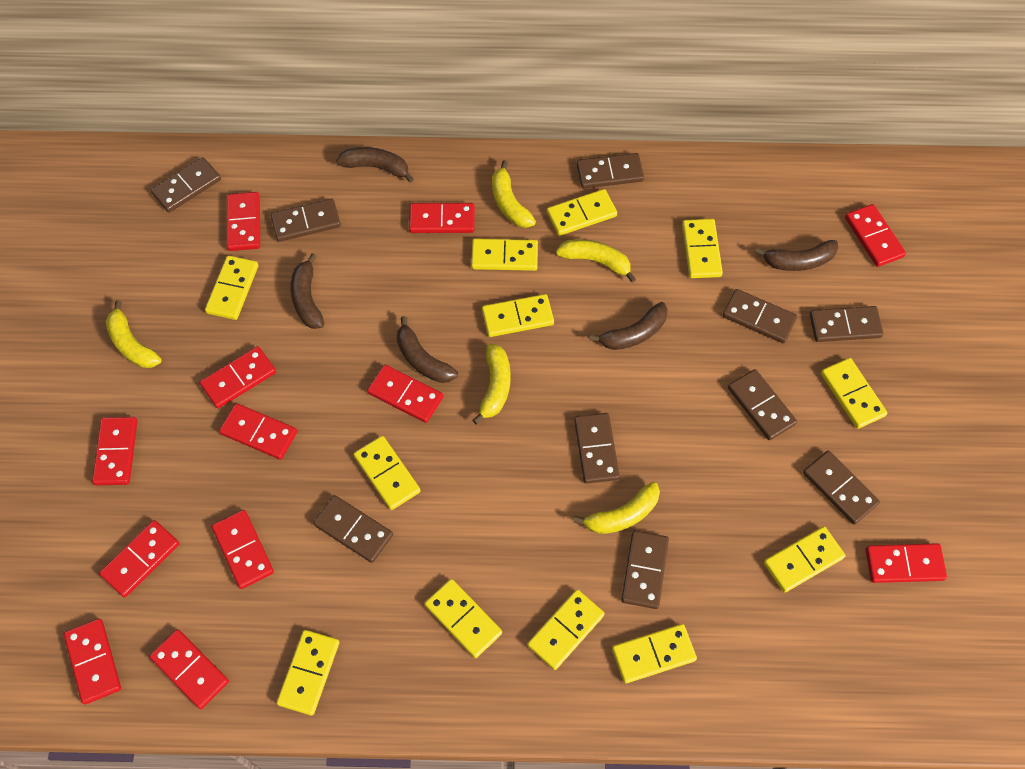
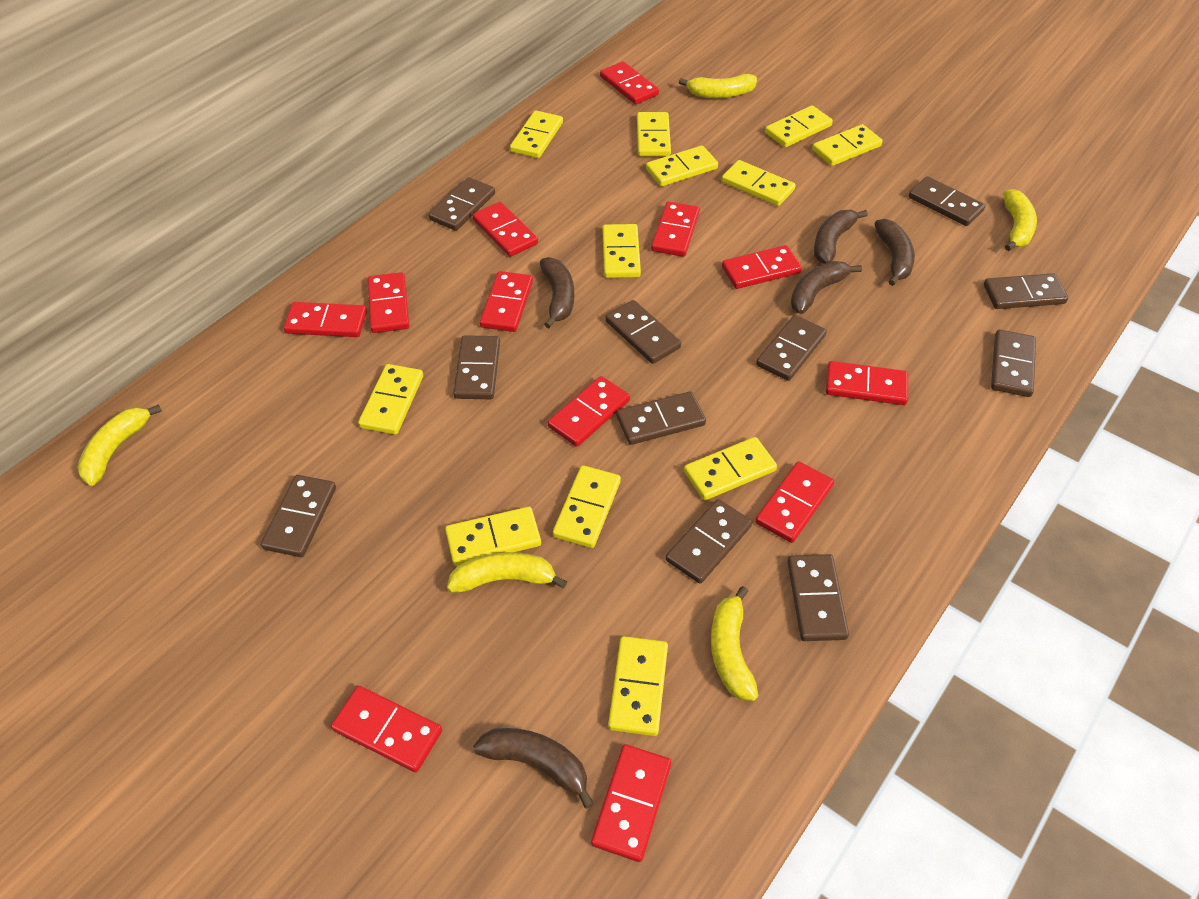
brown domino: [151,157,221,213] [271,199,341,242] [313,495,393,563] [574,413,620,484] [577,153,644,189] [621,531,669,609] [723,289,797,344] [728,369,797,440] [803,451,880,525] [810,306,883,342] = 10 -> [261,475,336,557] [429,177,495,231] [453,335,500,399] [605,300,681,364] [616,392,706,445] [666,499,752,584] [756,315,827,381] [787,554,849,641] [908,176,986,226] [984,273,1068,309] [991,329,1036,397] = 11

